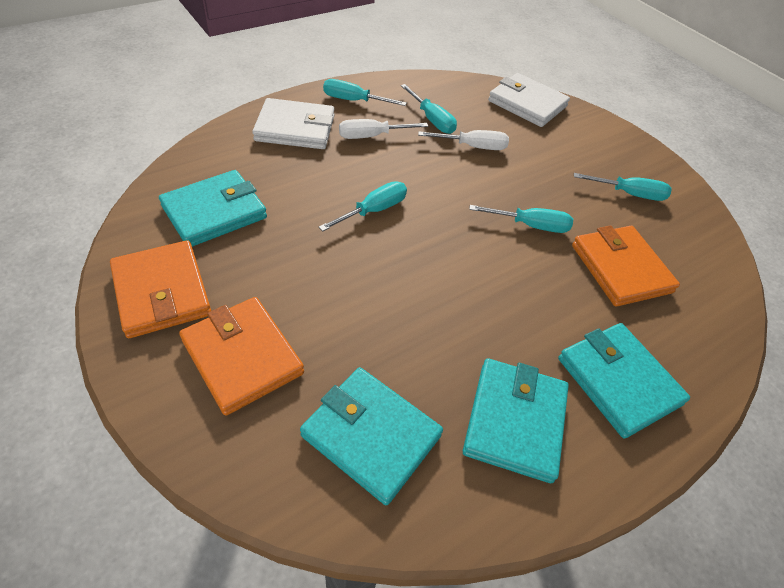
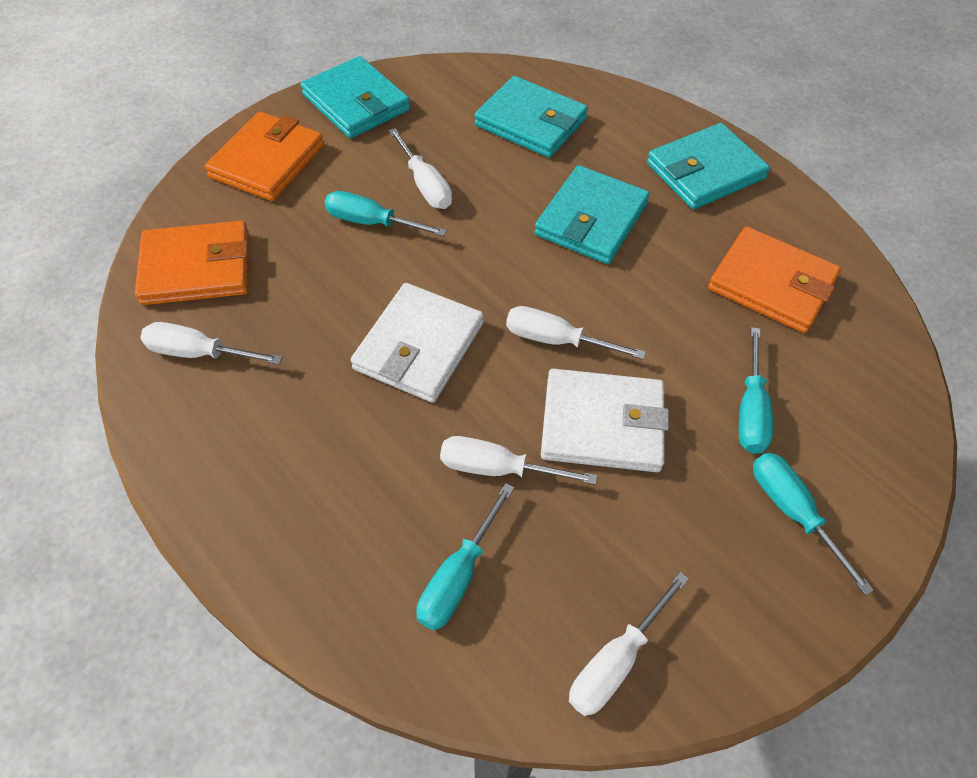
turquoise screwdriver: [319,181,407,231] [323,79,407,106] [401,84,457,134] [469,205,573,233] [574,173,672,201] = 5 -> [325,191,447,236] [416,483,514,630] [739,327,773,454] [753,453,874,596] = 4
white screwdriver: [339,119,428,139] [418,130,509,150] = 2 -> [140,322,282,364] [389,128,452,209] [440,436,597,485] [506,306,646,360] [569,572,689,716] = 5

